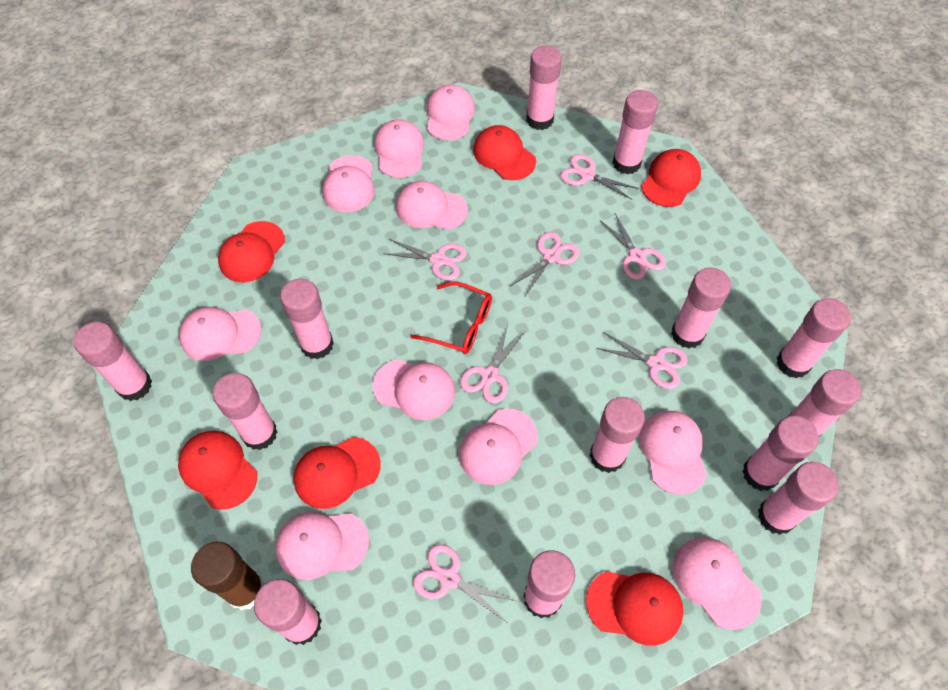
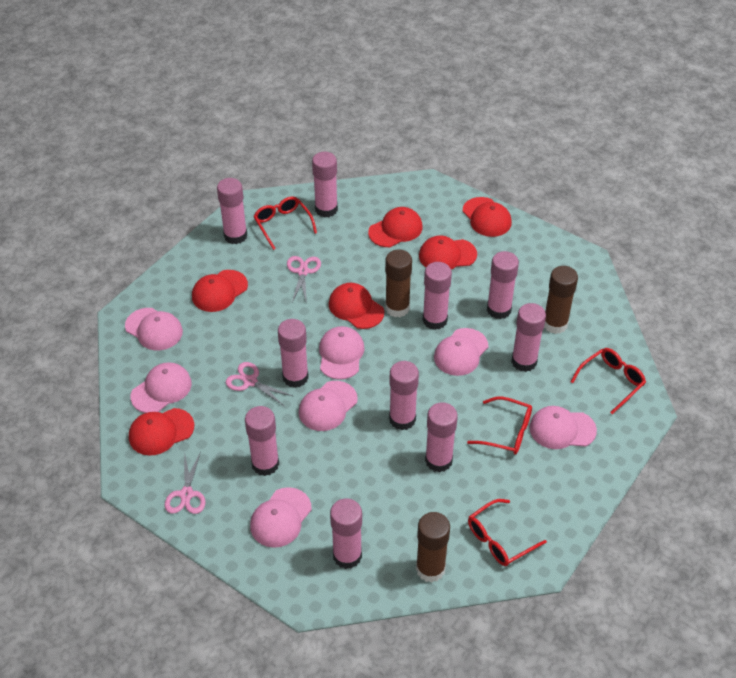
brown glue stick: [191,542,265,610] = 1 -> [385,250,412,317] [416,512,450,583] [544,266,578,334] = 3
pink cap: [179,307,261,361] [275,512,369,580] [322,155,374,212] [373,360,455,420] [374,119,424,178] [396,181,468,230] [426,84,475,140] [459,409,538,485] [639,411,706,495] [673,537,762,630] = 10 -> [125,308,183,350] [130,362,192,413] [250,487,312,548] [299,381,358,431] [319,326,365,380] [434,328,488,376] [529,406,597,449] = 7
pink glue stick: [74,322,152,401] [213,373,277,450] [254,579,322,645] [280,279,334,359] [523,550,575,618] [526,46,562,130] [590,397,645,473] [612,90,658,175] [671,267,731,349] [742,416,819,491] [758,462,839,535] [776,298,851,378] [789,369,861,437] = 13 -> [217,178,247,244] [245,406,279,476] [278,319,309,388] [312,152,338,218] [330,498,362,569] [389,361,419,430] [423,262,452,330] [425,402,458,473] [487,251,519,319] [511,303,546,372] = 10
pink scissors: [383,239,467,280] [413,544,516,622] [460,325,525,403] [511,232,579,296] [561,154,639,200] [597,332,688,389] [600,214,666,280] = 7 -> [164,451,206,514] [226,362,293,406] [287,256,321,304] = 3
red glasses: [410,281,492,354] = 1 -> [253,196,317,250] [467,396,532,454] [468,499,547,566] [571,348,646,414] = 4

